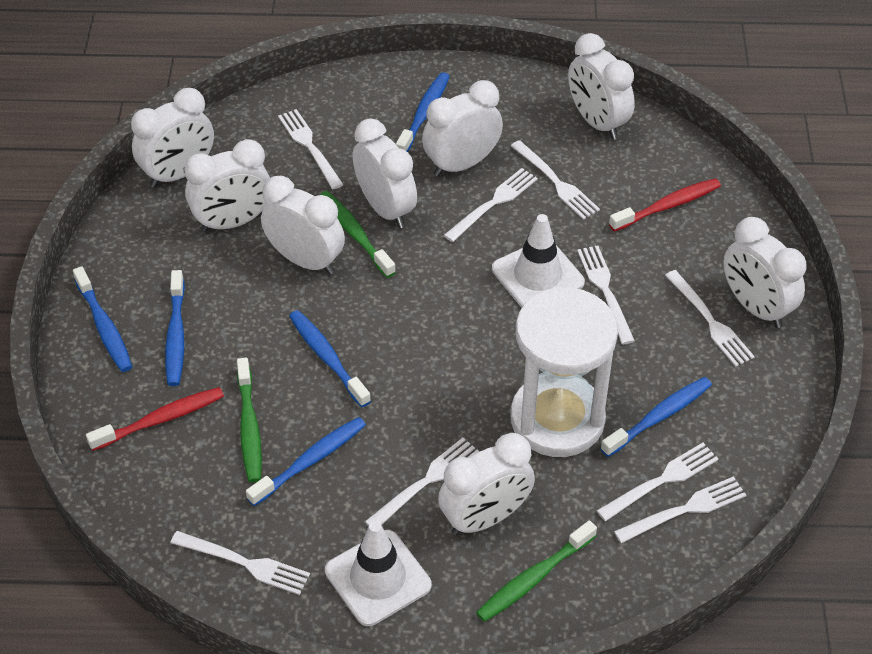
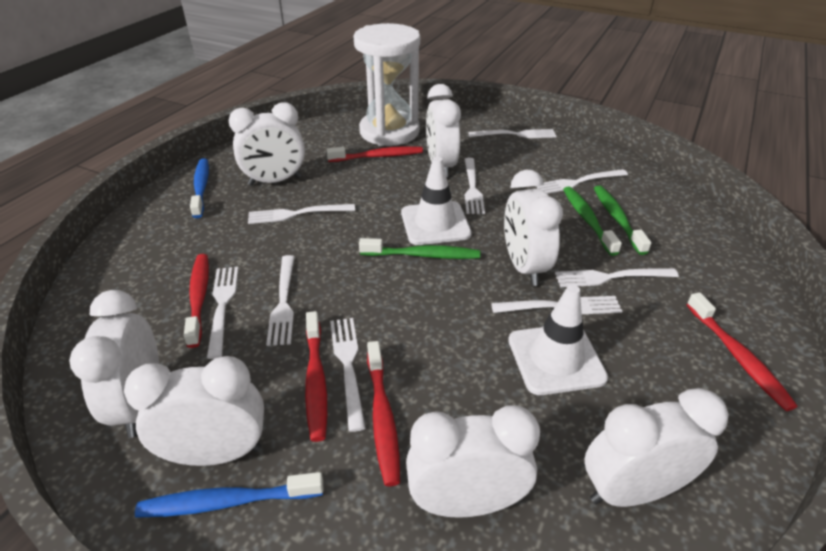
blue toothbrush: [73,266,132,372] [165,270,185,386] [246,417,366,506] [289,310,371,407] [396,72,450,152] [600,377,712,457] = 6 -> [135,472,323,518] [190,158,209,218] = 2
red toothbrush: [86,387,224,451] [609,178,721,232] = 2 -> [184,254,209,348] [305,311,327,442] [326,146,423,162] [367,341,400,486] [687,292,797,411] = 5
white clock: [131,88,214,188] [184,139,270,232] [261,176,345,275] [353,118,417,228] [422,80,503,177] [438,433,535,535] [568,33,635,140] [723,217,807,328] = 8 -> [69,290,159,438] [124,356,264,466] [229,102,305,186] [406,405,540,518] [426,84,461,177] [504,169,563,286] [585,388,729,507] = 7

